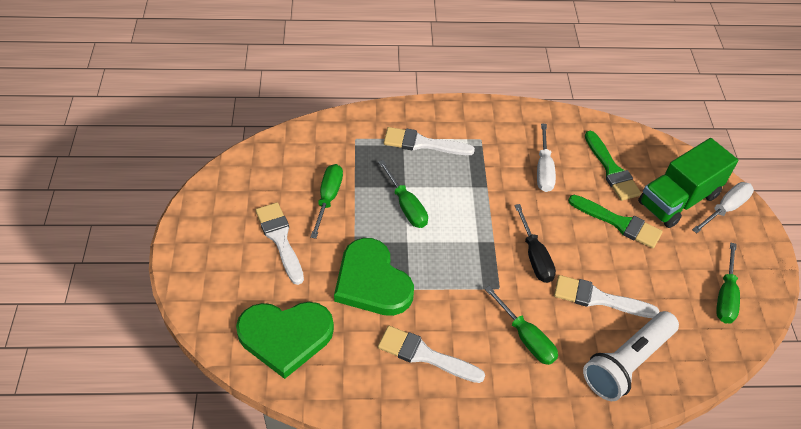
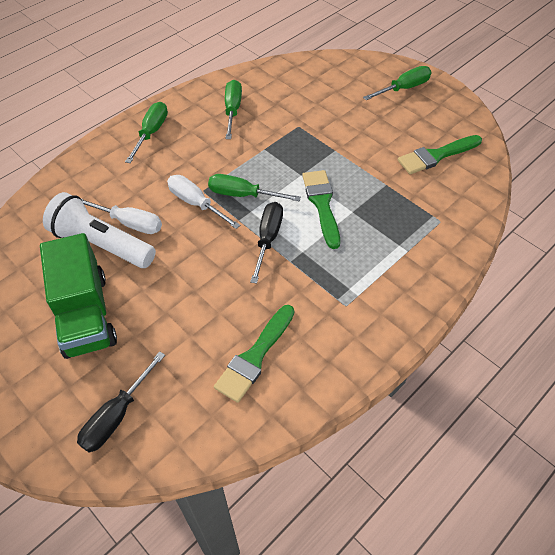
black screwdriver: [514,204,556,283] = 1 -> [77,351,165,453] [250,202,283,284] = 2
green brush: [568,195,663,249] [585,131,641,201] = 2 -> [214,305,294,403] [302,170,340,249] [398,135,482,174] = 3
green heart: [236,302,334,379] [334,238,414,316] = 2 -> none = 0
white brush: [255,202,304,285] [378,326,485,383] [384,127,475,155] [554,275,659,318] = 4 -> none = 0

